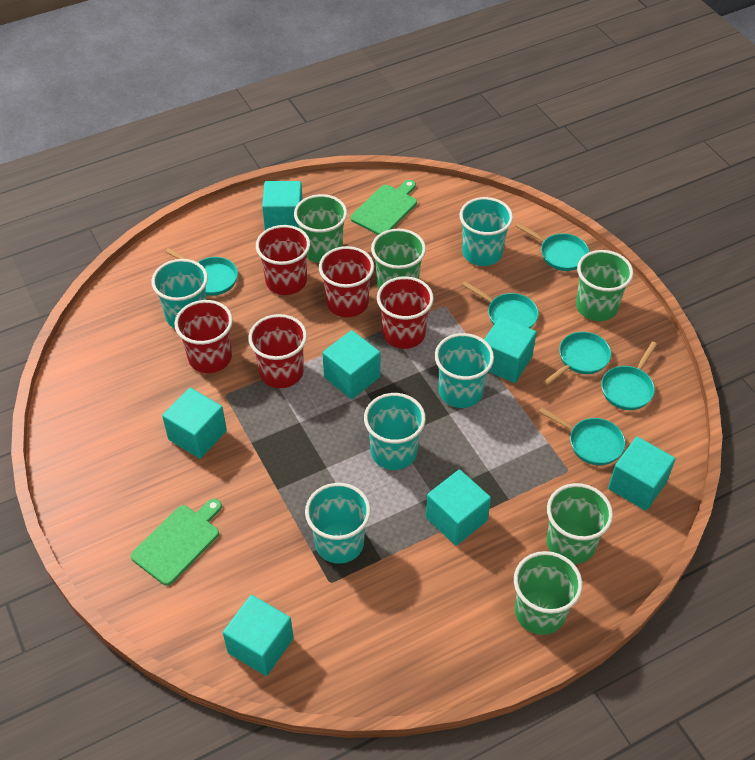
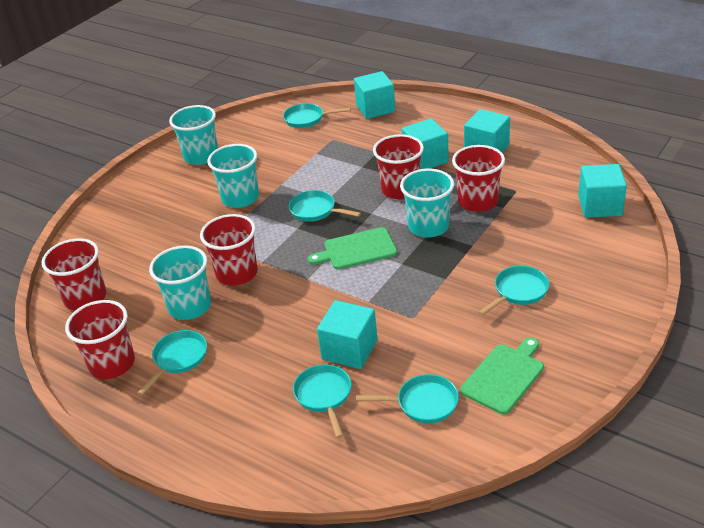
green cup: [294,194,347,263] [371,229,426,289] [514,551,583,635] [547,483,613,564] [576,250,633,321] = 5 -> none = 0
turquoise cube: [162,388,227,459] [223,595,294,676] [262,181,303,230] [322,330,380,399] [426,469,491,546] [484,316,537,383] [608,437,675,511] = 7 -> [317,300,377,369] [354,71,395,119] [402,119,449,169] [464,109,510,153] [578,164,627,218] = 5
turquoise cup: [151,259,208,328] [305,483,371,564] [364,393,426,470] [435,333,494,408] [459,197,513,266] = 5 -> [149,246,211,320] [169,105,218,165] [207,144,259,208] [400,169,454,237] = 4

